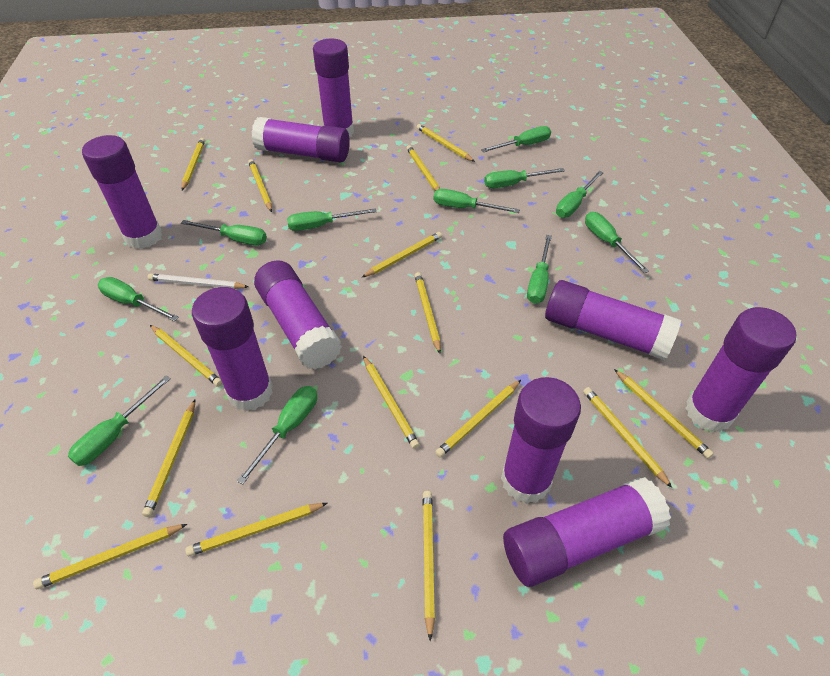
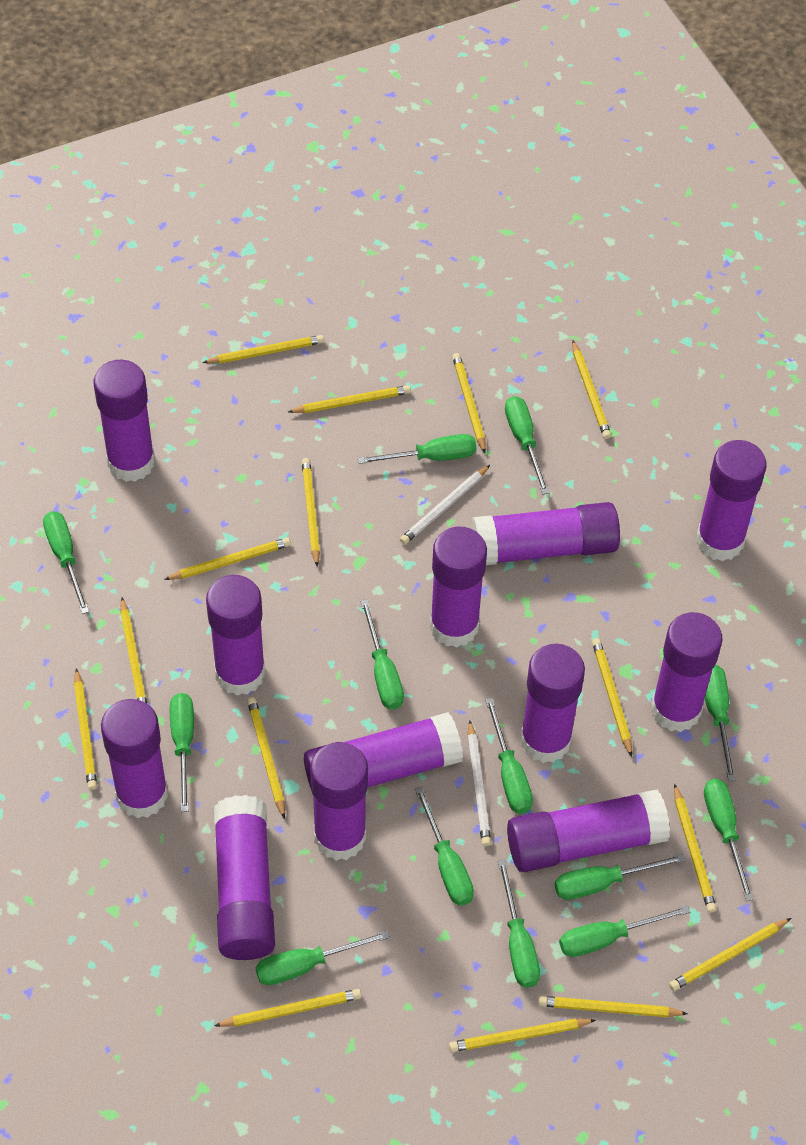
green screwdriver: [68,376,171,466] [98,277,179,321] [181,220,267,245] [237,386,317,484] [287,208,377,231] [434,189,520,213] [481,126,551,152] [484,168,565,188] [527,235,552,304] [556,171,604,218] [585,212,649,273] = 11 -> [43,511,89,614] [170,693,194,812] [255,930,390,985] [358,434,476,464] [360,599,404,710] [415,786,474,906] [485,698,533,814] [498,860,540,988] [505,396,549,495] [554,854,685,900] [559,905,690,957] [704,779,754,901] [705,665,736,781] = 13
purple glue stick: [82,135,162,249] [192,287,273,411] [252,117,350,162] [254,260,342,370] [313,38,354,137] [501,377,581,504] [503,477,671,587] [545,280,681,360] [685,307,796,432] = 9 -> [94,360,155,482] [101,699,168,818] [206,575,265,696] [214,795,275,960] [304,712,463,794] [310,742,368,861] [430,527,487,648] [472,502,620,565] [507,789,670,872] [520,644,585,763] [651,612,723,732] [696,440,766,561] = 12
white pencil: [148,273,249,289] = 1 -> [400,465,490,545] [467,721,491,846] = 2

